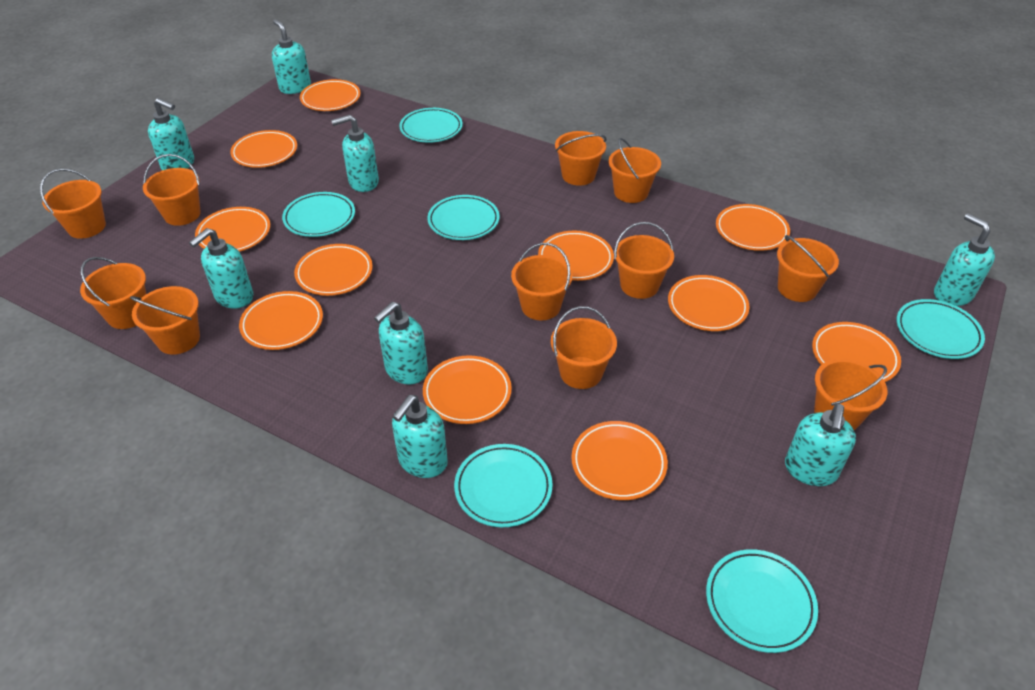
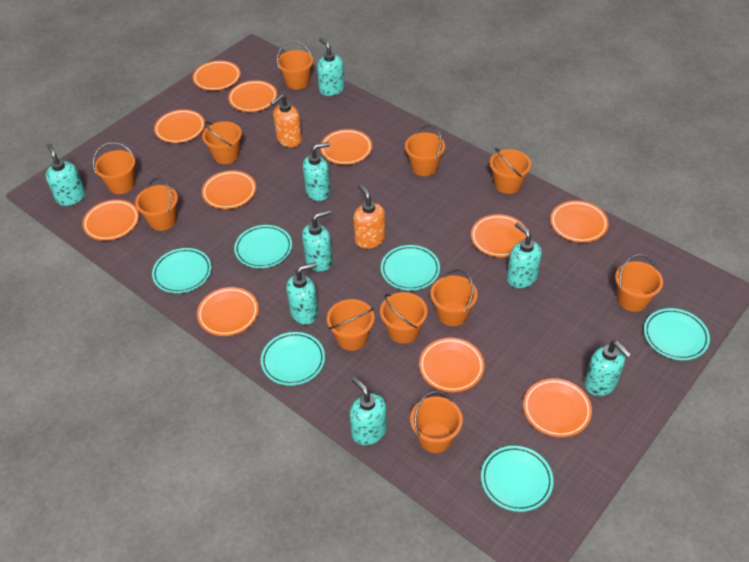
orange soap dispenser: none = 0 -> [270,94,302,147] [353,184,385,249] = 2

